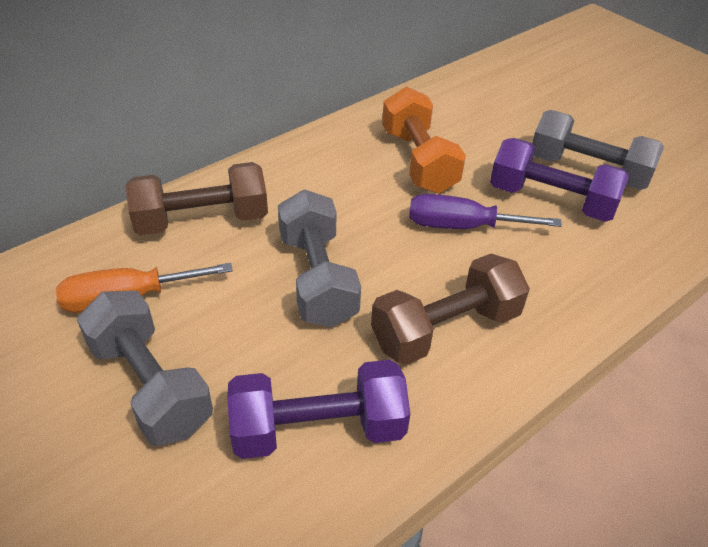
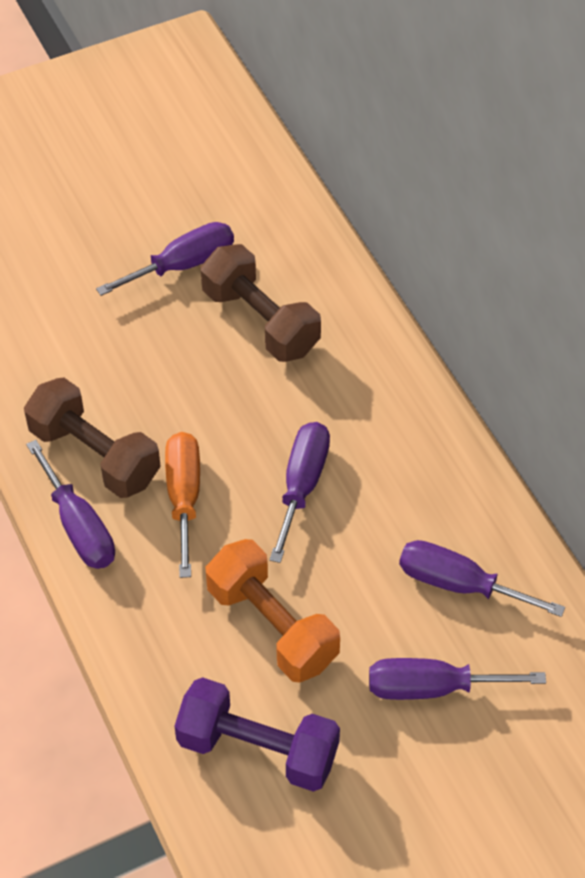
grey dumbbell: [77,291,213,446] [278,189,361,327] [532,110,664,190] = 3 -> none = 0
purple dumbbell: [227,360,410,459] [490,138,629,222] = 2 -> [175,677,340,792] = 1
purple screwdriver: [409,194,562,229] = 1 -> [26,440,115,569] [96,222,234,296] [270,422,330,563] [369,658,546,700] [399,540,565,617] = 5

